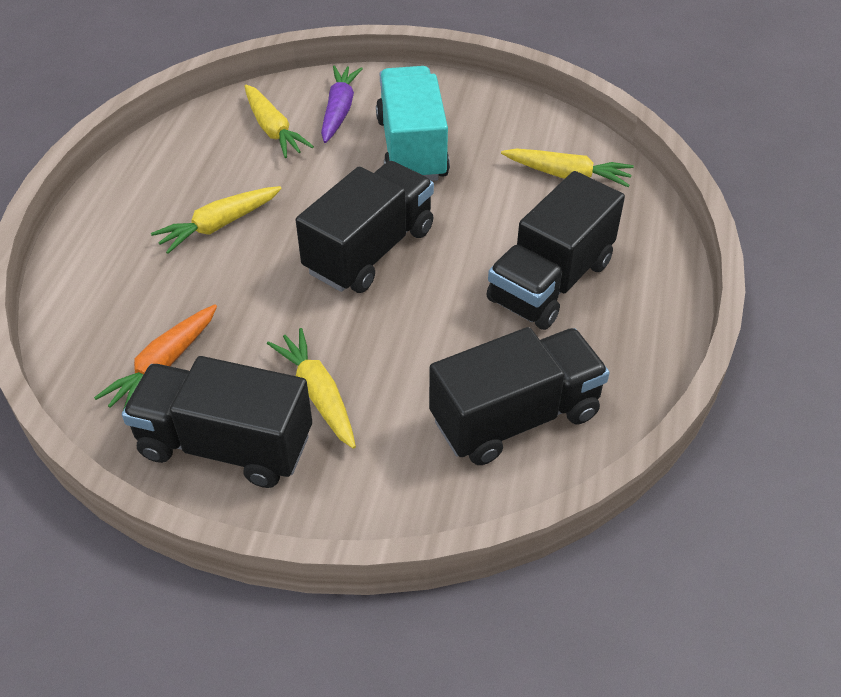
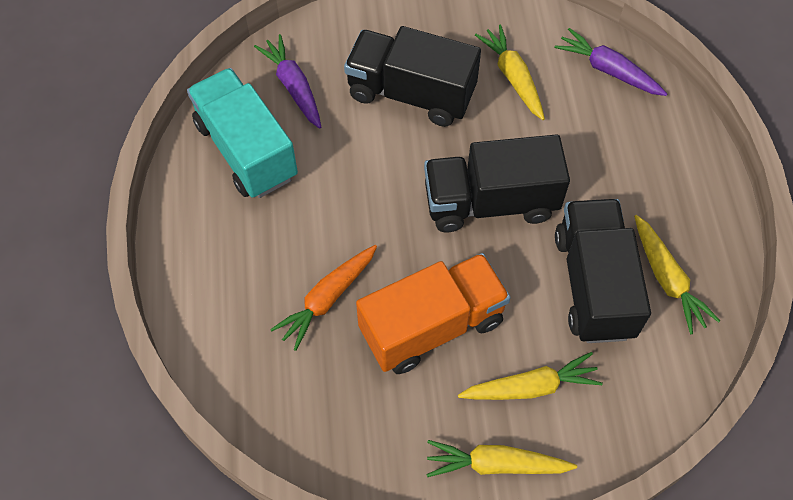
black truck: [122,356,312,488] [296,161,434,293] [429,327,610,465] [486,171,625,330] = 4 -> [344,26,481,127] [424,134,570,232] [555,199,651,343] = 3
orange truck: none = 0 -> [356,253,511,374] = 1
purple carrot: [321,65,363,143] = 1 -> [254,34,321,129] [554,28,667,96] = 2

